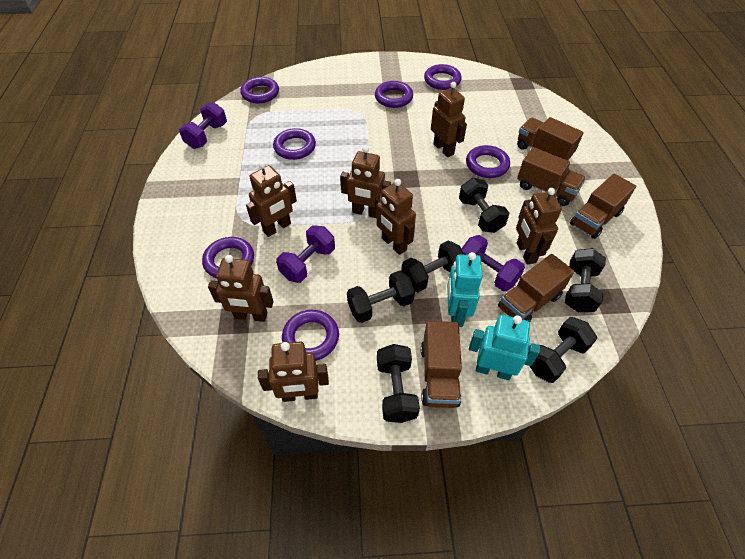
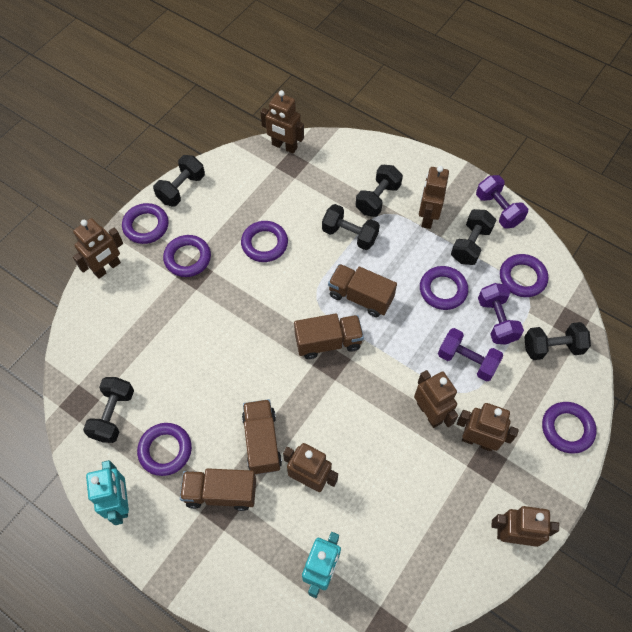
brown truck: [421,321,462,408] [498,254,574,322] [517,117,584,160] [517,147,586,206] [570,174,636,239] = 5 -> [180,468,256,511] [242,399,282,475] [294,314,364,359] [328,264,397,317] = 4

